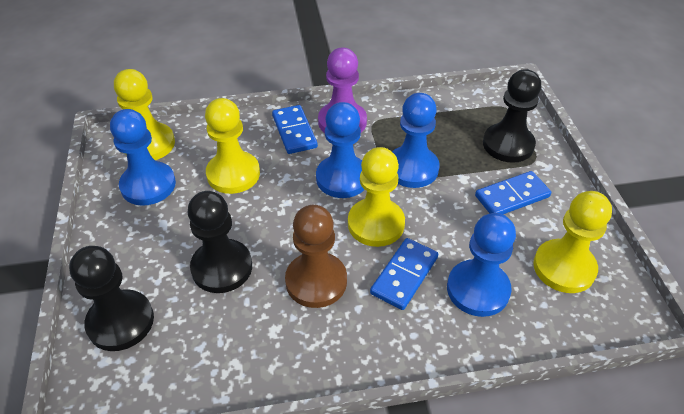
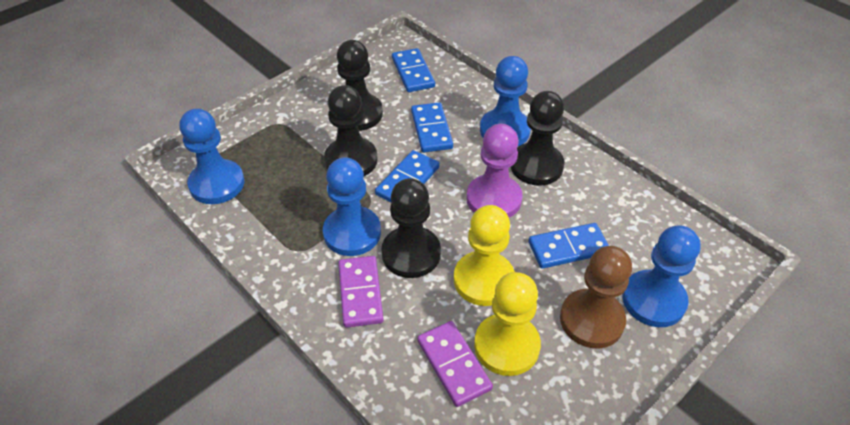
black pawn: [69,246,154,351] [188,191,252,293] [483,69,541,163] = 3 -> [324,85,378,176] [337,40,383,131] [381,178,441,278] [511,91,565,186] = 4
blue domino: [272,105,318,154] [370,238,438,310] [475,171,551,214] = 3 -> [375,150,439,203] [392,48,435,92] [411,103,453,153] [528,223,609,269] = 4
purple domino: none = 0 -> [338,256,384,328] [417,321,493,407] = 2
yellow pawn: [114,69,175,160] [205,98,260,194] [348,147,405,247] [533,191,612,293] = 4 -> [454,205,515,306] [474,272,541,376] = 2

